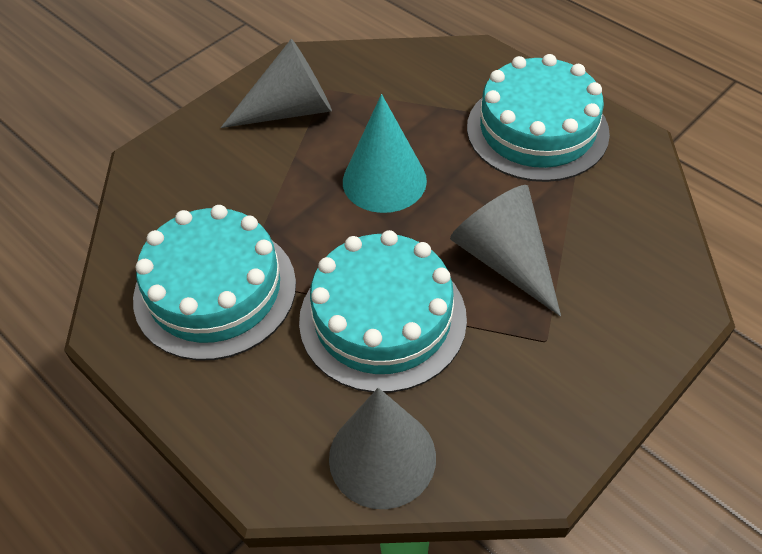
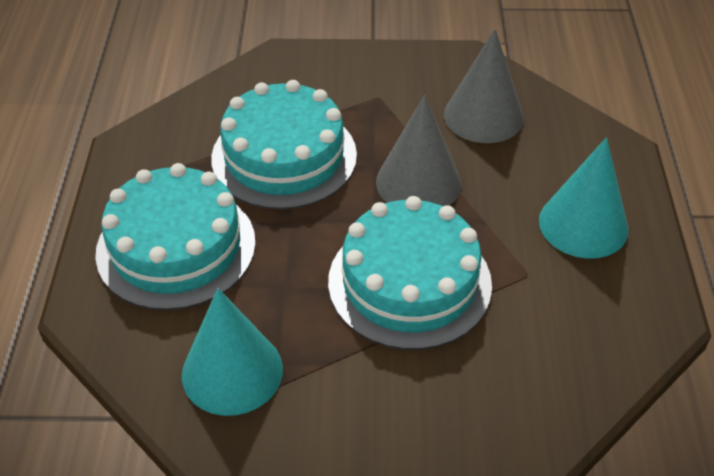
grey cone: [221,39,332,128] [329,388,436,509] [450,185,561,316] = 3 -> [376,95,461,206] [444,29,524,143] = 2
turquoise cone: [343,94,427,213] = 1 -> [182,288,283,416] [539,137,629,259] = 2

